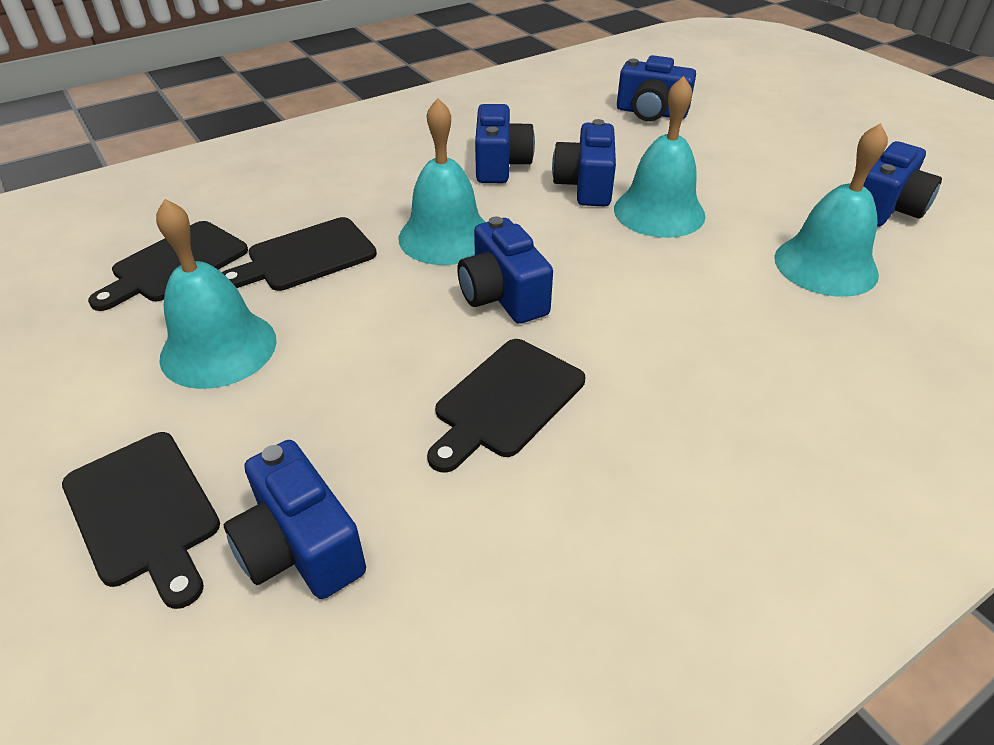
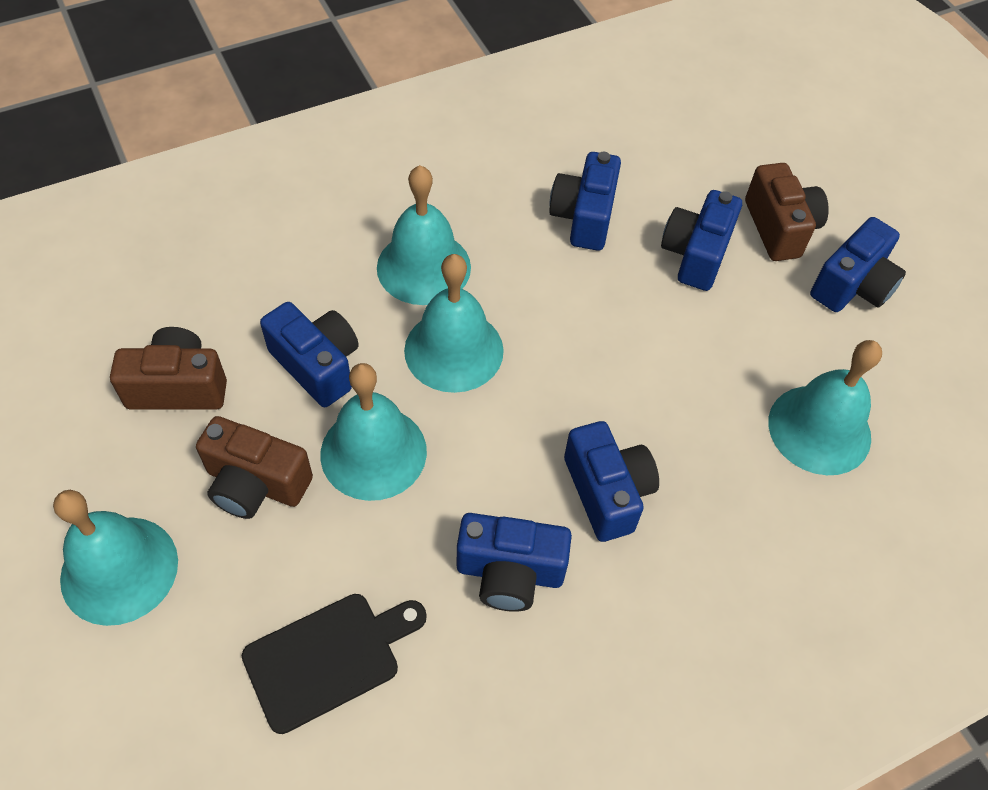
black cutting board: [62,432,220,609] [88,221,248,311] [221,217,377,291] [427,339,585,473] = 4 -> [242,594,427,734] = 1
brown camera: none = 0 -> [110,327,227,410] [196,416,313,519] [745,163,829,261] = 3
turquoise bell: [156,199,277,389] [399,98,485,265] [614,76,706,238] [774,123,888,297] = 4 -> [53,490,178,626] [320,363,427,501] [377,165,471,305] [404,254,504,393] [768,340,882,475] = 5

